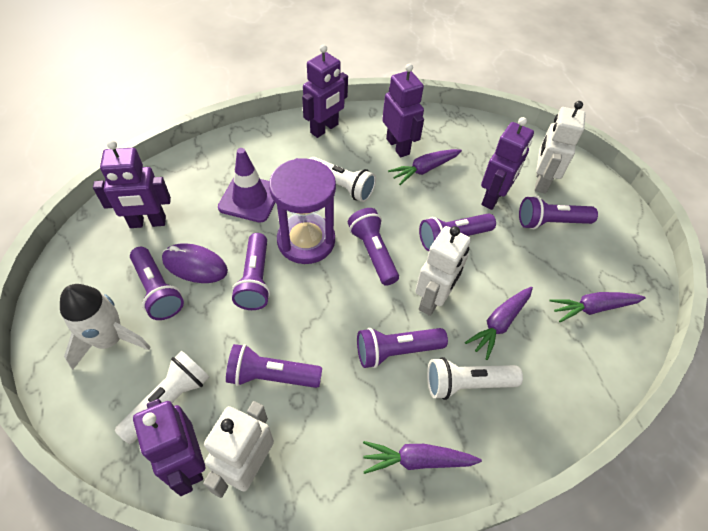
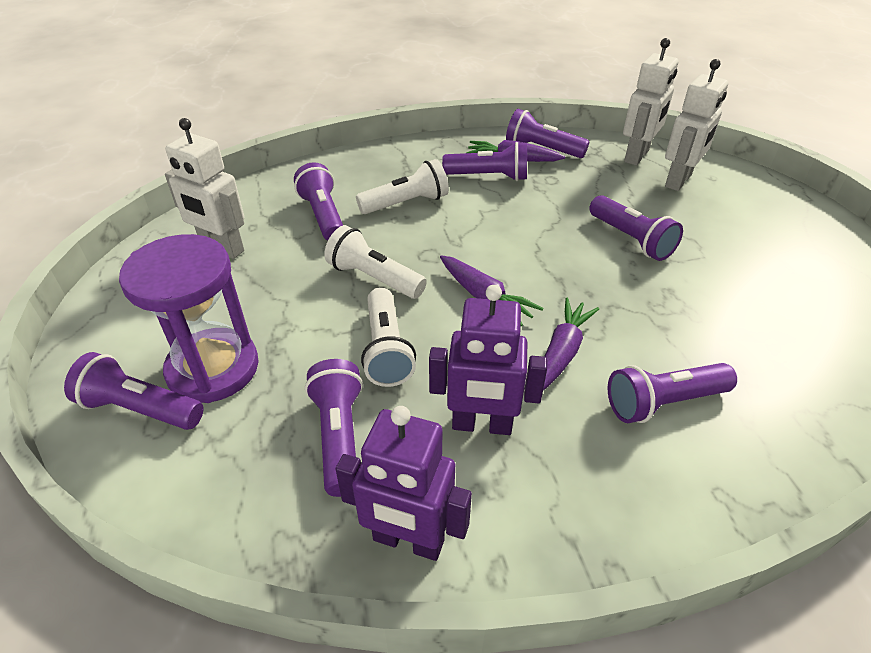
purple carrot: [363,441,482,474] [388,149,462,185] [465,287,533,360] [549,292,646,323] = 4 -> [440,255,543,326] [466,140,565,162] [543,298,599,390] = 3
purple mouse: [162,243,228,283] = 1 -> none = 0
purple robot: [93,140,171,228] [133,399,205,496] [302,45,348,138] [382,63,424,157] [481,117,534,210] = 5 -> [336,406,472,561] [429,285,547,435] = 2
purple traffic cone: [218,148,275,223] = 1 -> none = 0
white rocket: [60,284,151,370] = 1 -> none = 0

